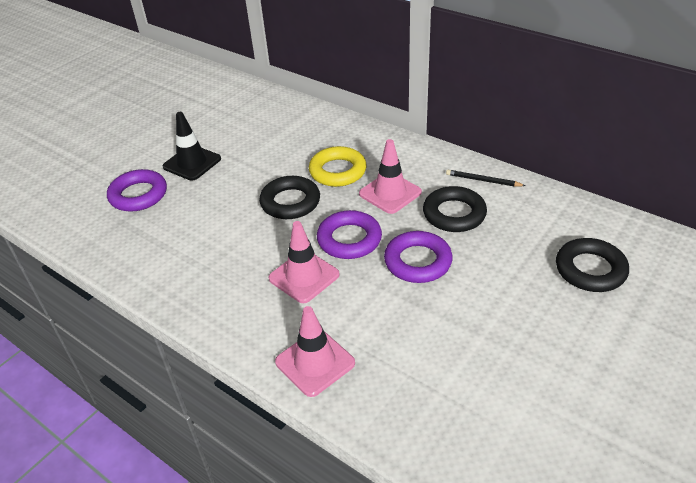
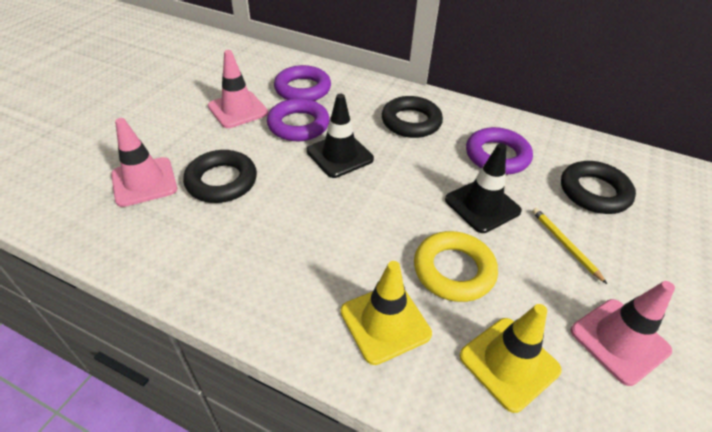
black pencil: [446,170,526,187] = 1 -> none = 0
black traffic cone: [163,112,221,181] = 1 -> [307,94,374,178] [445,143,522,233] = 2
yellow pencil: none = 0 -> [532,208,607,284] = 1
yellow traffic cone: none = 0 -> [341,261,432,365] [459,304,562,413] = 2

